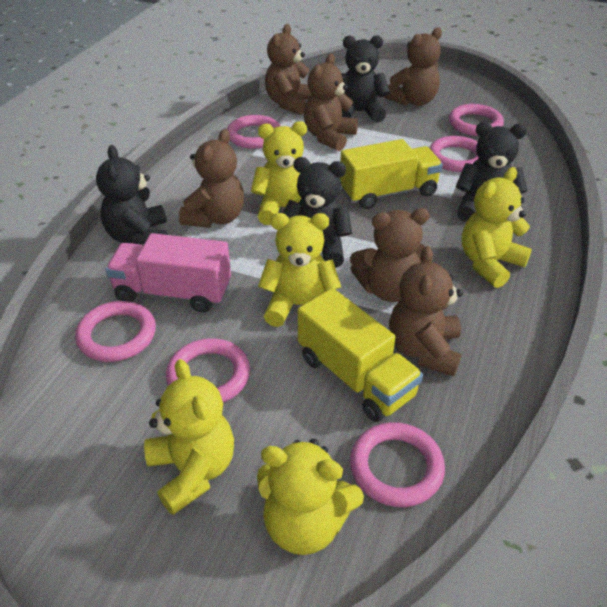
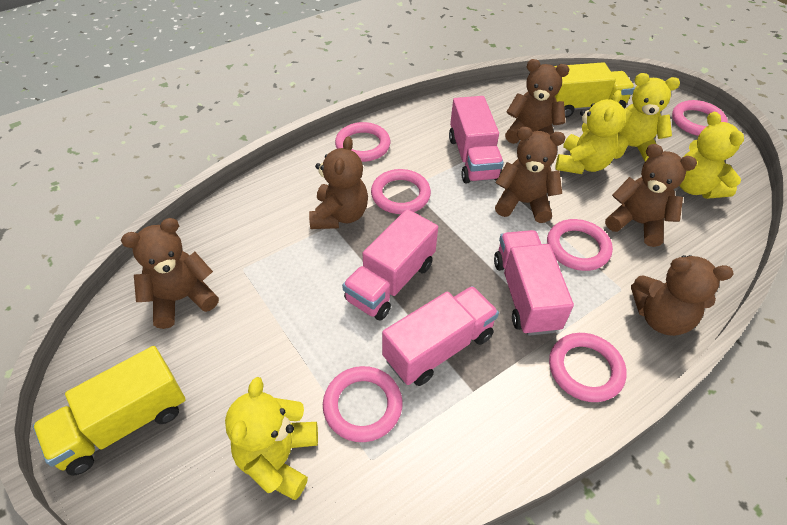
black teddy bear: [96,145,168,245] [283,157,352,268] [341,35,390,123] [455,122,528,222] = 4 -> none = 0
pink truck: [106,233,231,313] = 1 -> [342,209,438,321] [382,286,499,386] [449,96,504,183] [494,230,574,336] = 4
yellow teddy bear: [144,359,234,515] [251,121,311,225] [257,439,364,555] [258,213,341,327] [462,167,532,288] = 5 -> [225,377,318,500] [555,90,626,174] [614,73,680,162] [679,111,744,199] = 4

